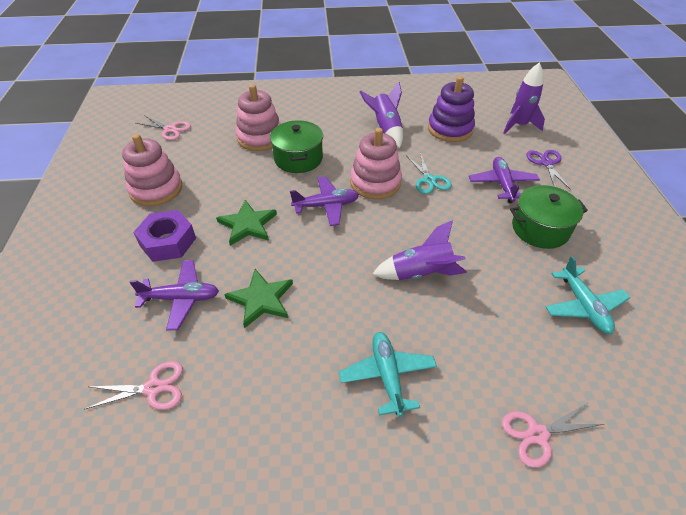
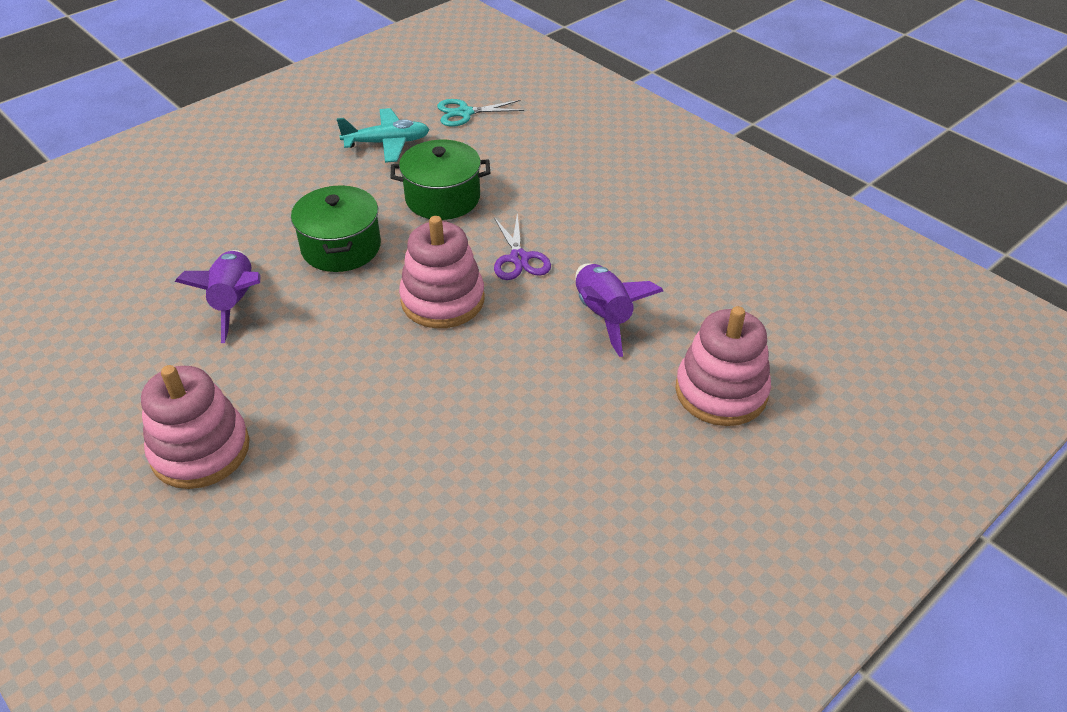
green star: [216,200,277,246] [224,269,293,328] = 2 -> none = 0
pink scissors: [84,361,183,410] [136,115,191,140] [502,403,604,467] = 3 -> none = 0
purple nut: [133,210,196,262] = 1 -> none = 0
purple plane: [129,260,219,330] [290,176,359,226] [469,157,540,203] = 3 -> none = 0
purple rocket: [360,81,403,148] [372,220,467,280] [503,62,545,134] = 3 -> [175,250,261,343] [576,263,663,357] = 2
purple stacking toy: [428,76,475,142] = 1 -> none = 0
turquoise plane: [339,332,437,417] [545,256,630,334] = 2 -> [337,108,430,163] = 1

